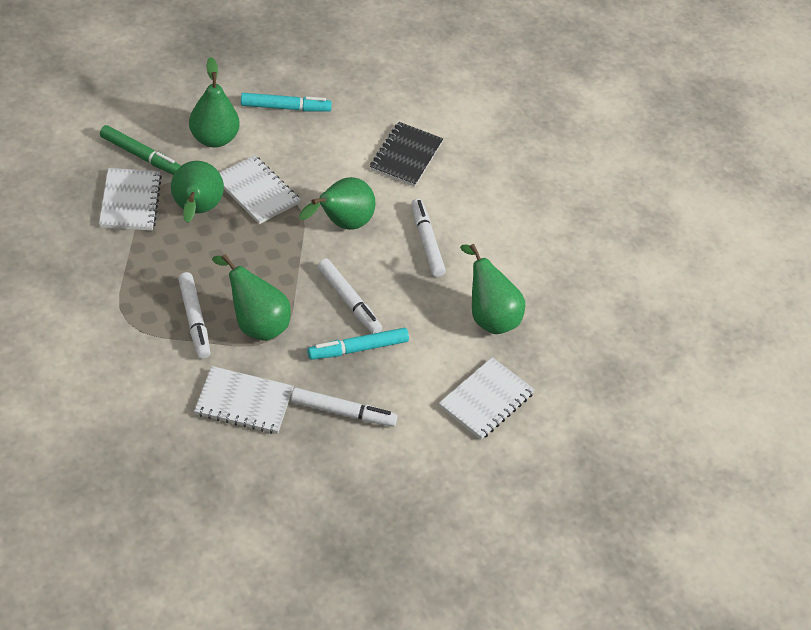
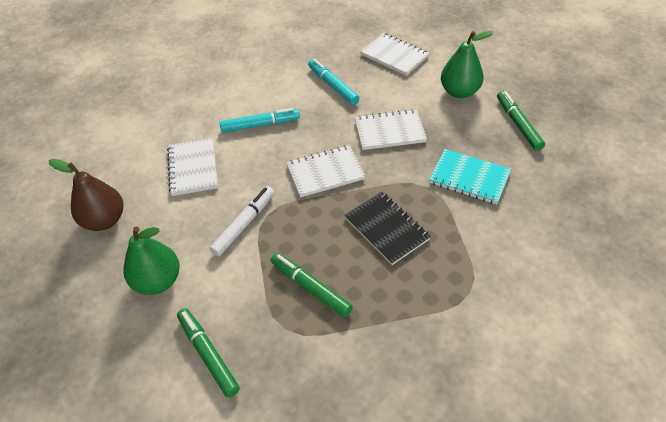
brown pear: none = 0 -> [48,159,123,231] = 1
green marker: [100,125,181,175] = 1 -> [177,308,240,398] [271,253,353,317] [497,91,545,151] = 3
green pear: [171,161,224,223] [189,57,240,147] [212,254,291,341] [299,177,376,230] [460,244,525,334] = 5 -> [123,226,180,295] [441,31,494,98] = 2
turquoise notebook: none = 0 -> [429,149,511,204] = 1
white marker: [178,272,210,359] [291,388,398,427] [318,259,382,334] [411,199,446,277] = 4 -> [210,186,274,257] = 1

